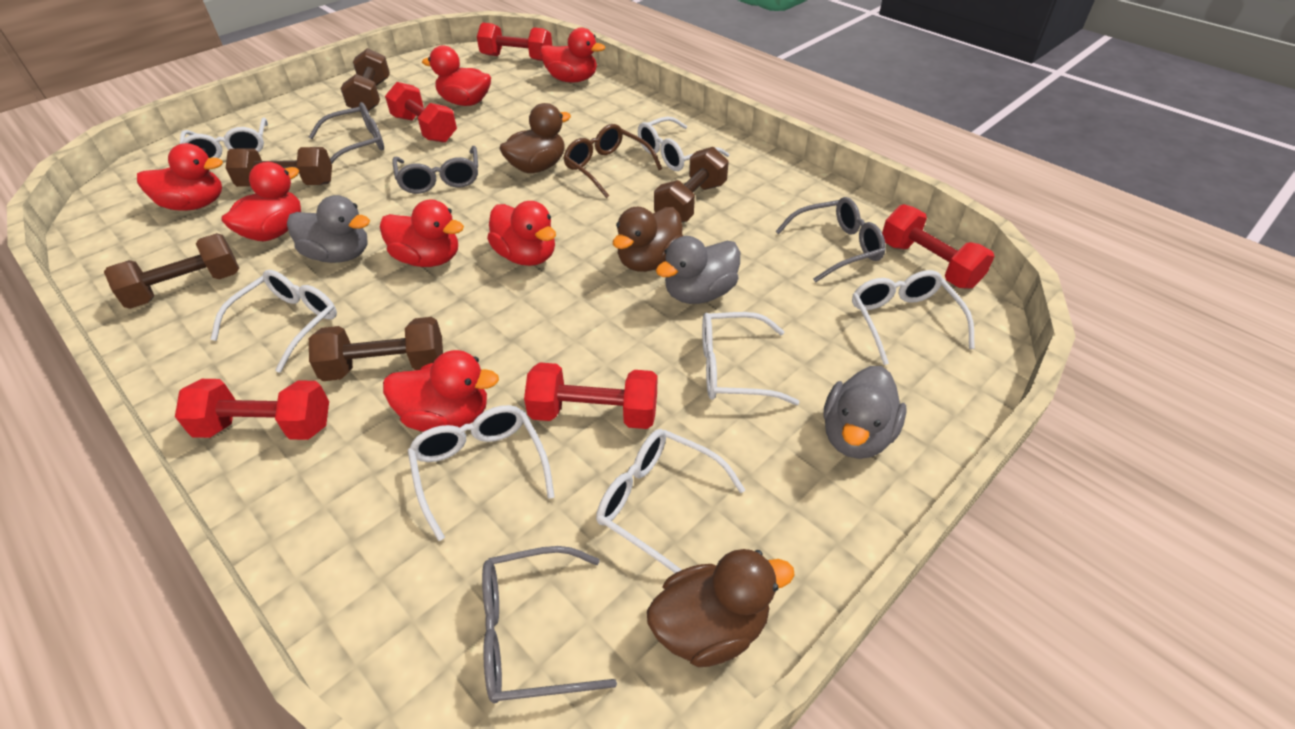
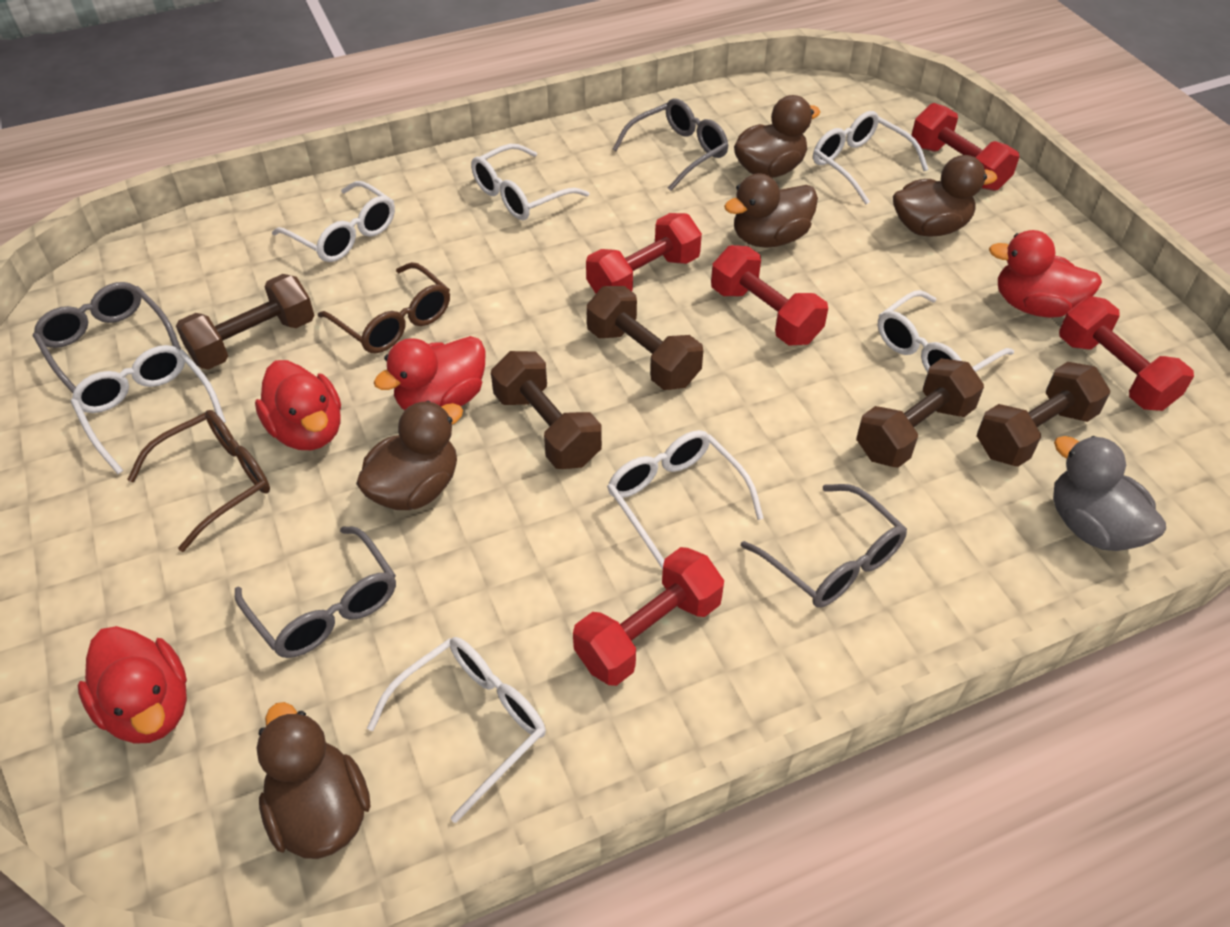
brown duck: [499,103,571,173] [613,207,683,272] [647,549,795,667] = 3 -> [257,702,371,859] [356,401,463,510] [724,173,818,248] [734,95,821,178] [893,155,997,237] = 5
brown glasses: [563,124,662,198] = 1 -> [127,410,270,552] [318,262,450,354] = 2
grey duck: [287,195,370,263] [656,236,740,304] [823,366,907,459] = 3 -> [1053,436,1166,551] = 1
red duck: [137,143,223,211] [222,162,301,241] [380,200,464,267] [383,350,499,432] [422,45,491,106] [487,201,556,266] [540,28,605,82] = 7 -> [78,626,187,744] [255,360,341,450] [374,336,486,410] [989,230,1102,318] = 4

